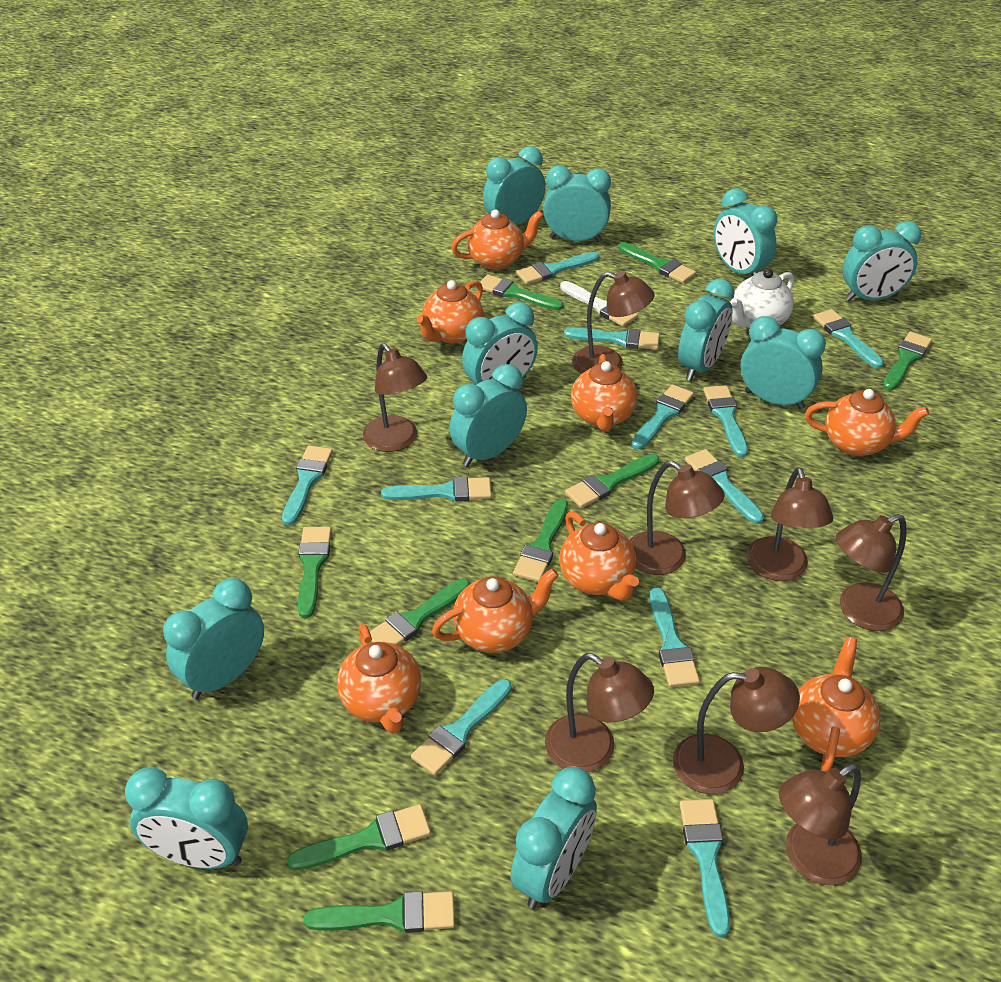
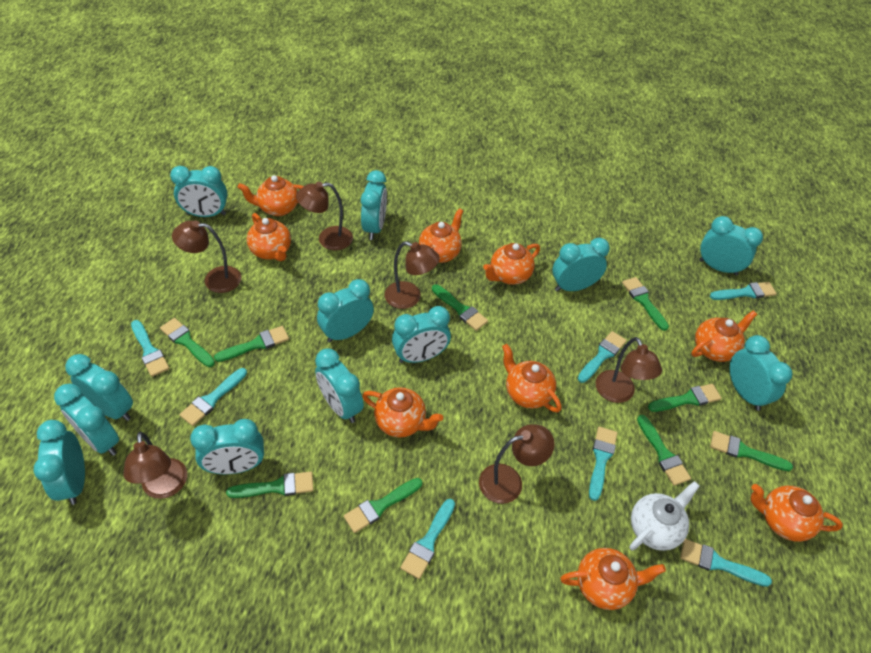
brown lamp: [363,343,427,452] [545,653,654,773] [572,271,654,374] [630,461,724,575] [673,667,800,794] [747,467,833,581] [779,764,862,886] [836,514,907,631] = 8 -> [123,432,187,499] [172,220,241,293] [296,182,353,250] [385,241,440,309] [479,424,555,504] [596,337,662,403] = 6
orange teapot: [337,624,421,733] [417,280,484,344] [432,568,559,653] [451,210,543,270] [559,511,639,601] [571,354,637,432] [792,636,880,772] [805,389,929,456] = 8 -> [238,175,304,216] [247,213,291,261] [362,387,443,437] [419,208,463,263] [483,243,540,285] [502,344,561,412] [560,548,666,610] [691,310,757,362] [751,484,843,542] = 9
turquoise brush: [282,445,333,526] [381,477,492,501] [411,679,512,775] [516,252,599,284] [564,328,660,350] [631,384,694,449] [650,588,700,687] [679,799,730,937] [685,449,764,524] [703,385,748,457] [813,309,884,368] = 11 -> [131,320,169,377] [179,368,247,426] [400,499,455,579] [578,331,627,383] [589,427,617,501] [680,539,772,587] [710,282,777,300] = 7
turquoise clock: [125,767,248,869] [163,578,264,699] [449,364,527,467] [462,302,538,385] [483,146,546,225] [510,767,597,909] [543,165,611,242] [678,278,735,381] [714,188,777,276] [740,316,826,409] [843,221,921,301] = 11 -> [34,420,85,505] [54,384,119,456] [65,354,133,421] [170,166,228,217] [190,419,264,474] [315,348,364,423] [317,279,374,343] [361,170,387,240] [392,306,451,363] [552,238,610,292] [699,216,763,276] [730,335,793,411] = 12
white brush: [560,281,638,327] = 1 -> none = 0

